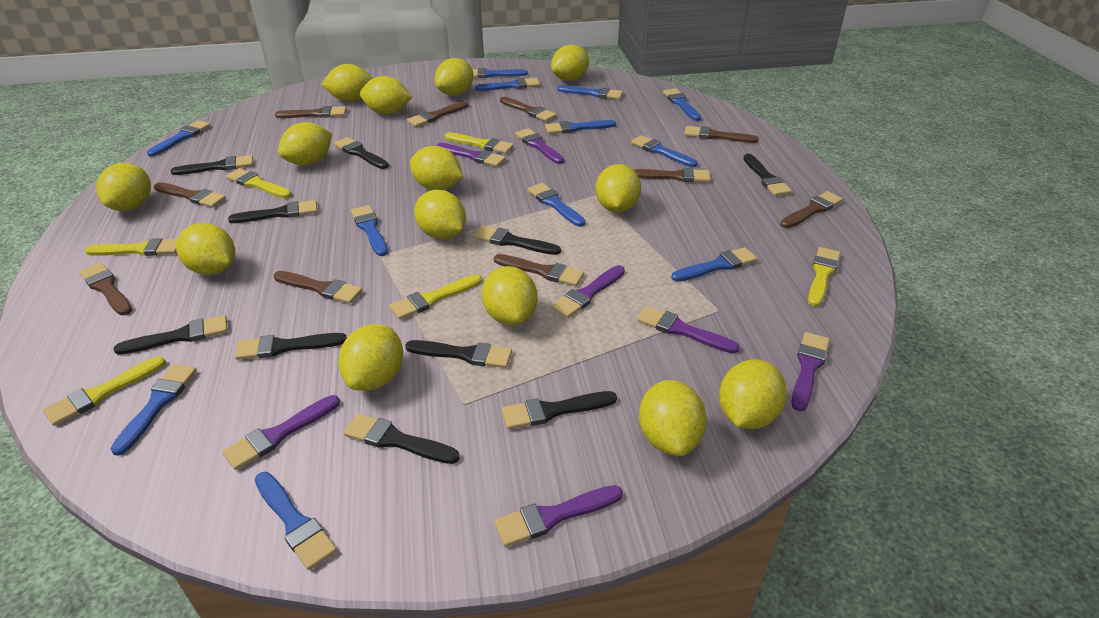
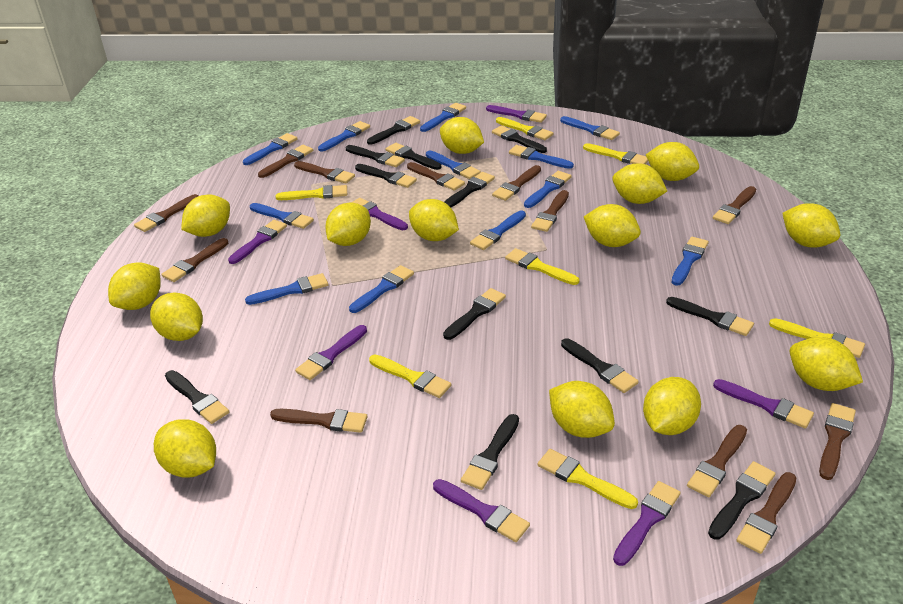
black brush: [114,315,228,355] [171,155,253,175] [228,200,317,223] [235,333,347,360] [334,137,389,169] [344,413,460,464] [405,340,512,368] [474,225,561,255] [502,391,617,429] [743,154,792,196] = 10 -> [165,370,229,424] [346,145,405,167] [355,164,417,188] [367,116,420,145] [386,143,441,170] [443,288,506,340] [444,172,495,207] [461,414,519,490] [492,125,547,153] [561,338,639,393] [666,297,754,336] [708,461,776,540] = 12
brown brush: [79,262,132,315] [154,182,226,207] [274,271,362,304] [275,106,346,118] [407,101,468,127] [494,254,584,286] [500,97,557,122] [633,168,711,182] [684,126,759,143] [780,191,843,228] = 10 -> [134,194,198,232] [161,238,229,282] [258,145,313,178] [270,409,367,433] [294,161,355,183] [407,162,465,191] [492,165,541,201] [531,190,569,232] [687,425,747,497] [713,186,756,224] [736,472,797,554] [819,403,856,480] = 12
yellow brush: [43,356,166,426] [85,238,177,256] [226,168,291,198] [389,274,482,320] [445,132,514,154] [808,247,840,307] = 6 -> [275,185,347,200] [369,355,451,398] [496,117,553,140] [505,248,579,285] [537,449,638,509] [583,143,648,164] [769,318,865,358] = 7

